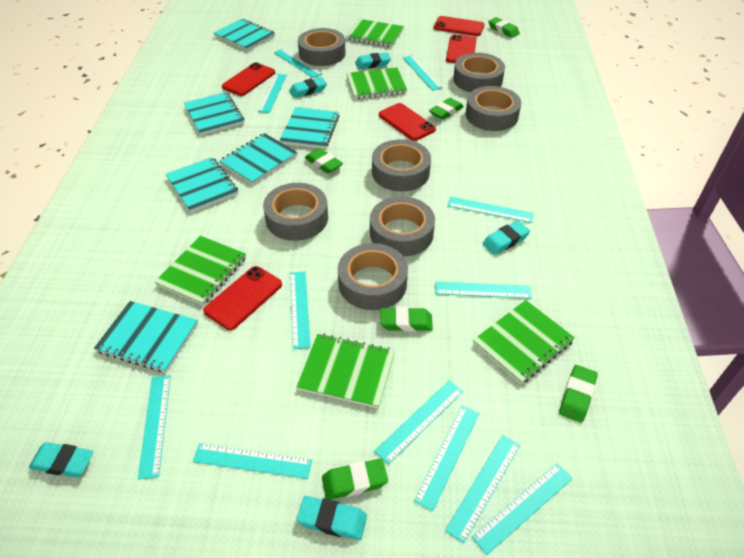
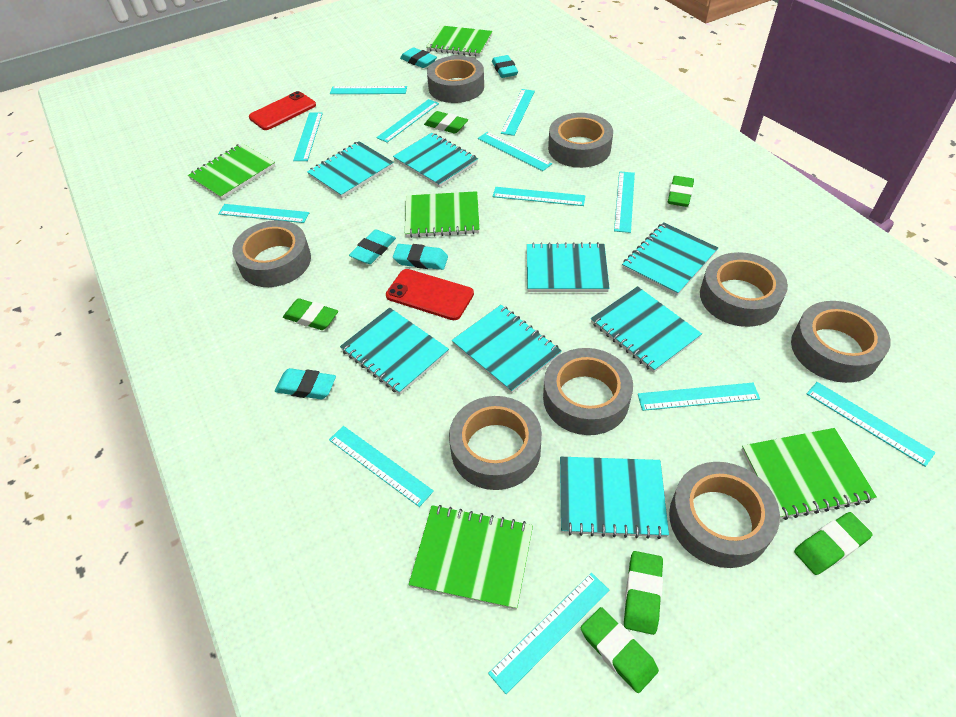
grey tape: [263,183,328,241] [298,28,346,66] [338,243,408,310] [370,196,435,257] [372,139,431,192] [453,53,505,92] [466,86,521,131] = 7 -> [232,220,311,287] [427,56,484,103] [449,396,542,490] [543,348,633,435] [548,113,613,168] [669,462,780,568] [700,252,788,327] [791,301,891,383] = 8
red phone: [203,266,282,330] [222,62,275,96] [379,103,436,141] [434,16,485,36] [446,35,476,63] = 5 -> [249,91,316,130] [386,269,474,320] = 2
turquoise notebook: [94,301,198,372] [166,157,238,213] [184,92,244,135] [214,19,275,51] [219,133,298,185] [279,107,339,149] = 6 -> [307,141,394,198] [340,308,449,395] [393,133,478,188] [452,305,562,393] [527,242,610,292] [560,457,669,539] [591,286,702,373] [622,222,718,296] = 8

